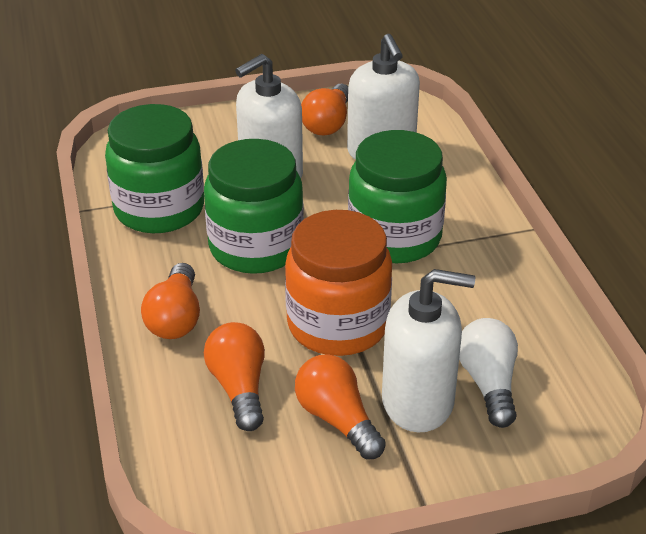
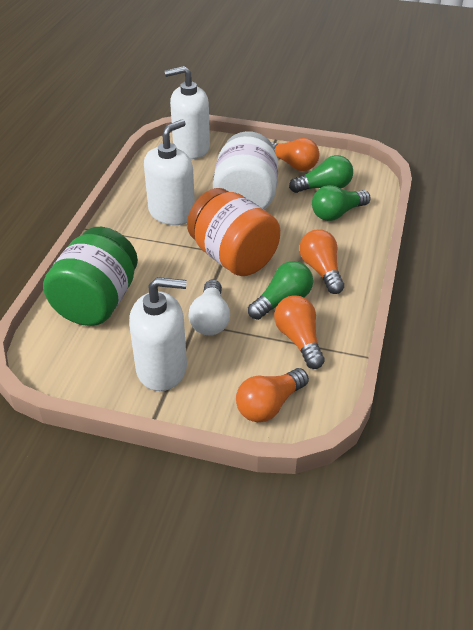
green jar: [105,104,204,233] [204,139,304,274] [348,130,447,263] = 3 -> [43,227,138,326] = 1
green light bulb: none = 0 -> [248,261,313,320] [289,155,353,193] [312,185,371,221] = 3
white jar: none = 0 -> [213,131,278,210] = 1

